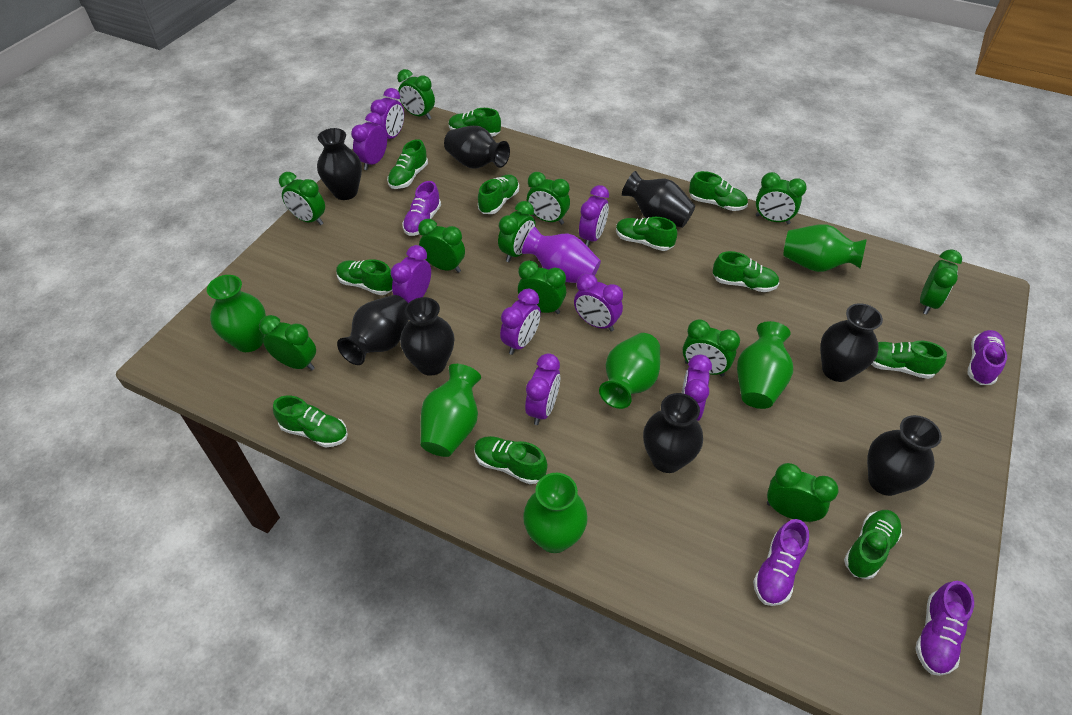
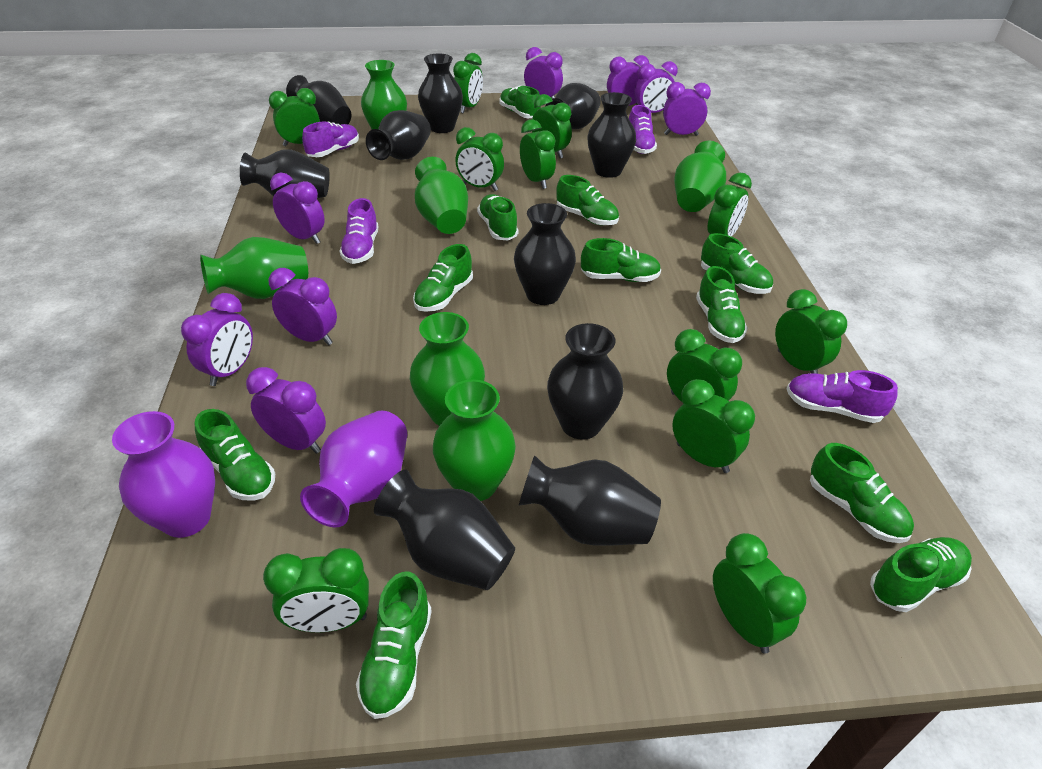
black vase: [317,128,362,200] [337,295,409,365] [400,297,454,376] [444,126,510,169] [622,171,695,228] [643,393,703,473] [820,303,883,382] [867,415,942,496] = 8 -> [240,149,330,198] [286,75,351,125] [366,110,431,160] [374,469,515,590] [418,54,463,133] [514,203,576,305] [519,455,661,546] [545,83,601,129] [547,323,623,440] [587,92,636,178] = 10
purple vase: [522,227,601,283] = 1 -> [112,411,215,538] [300,411,407,527] = 2

